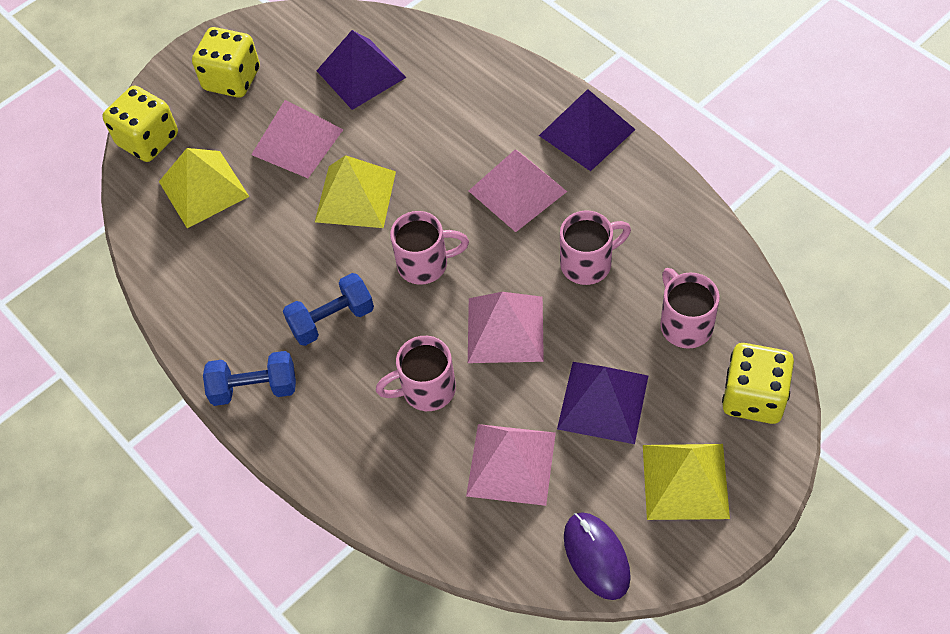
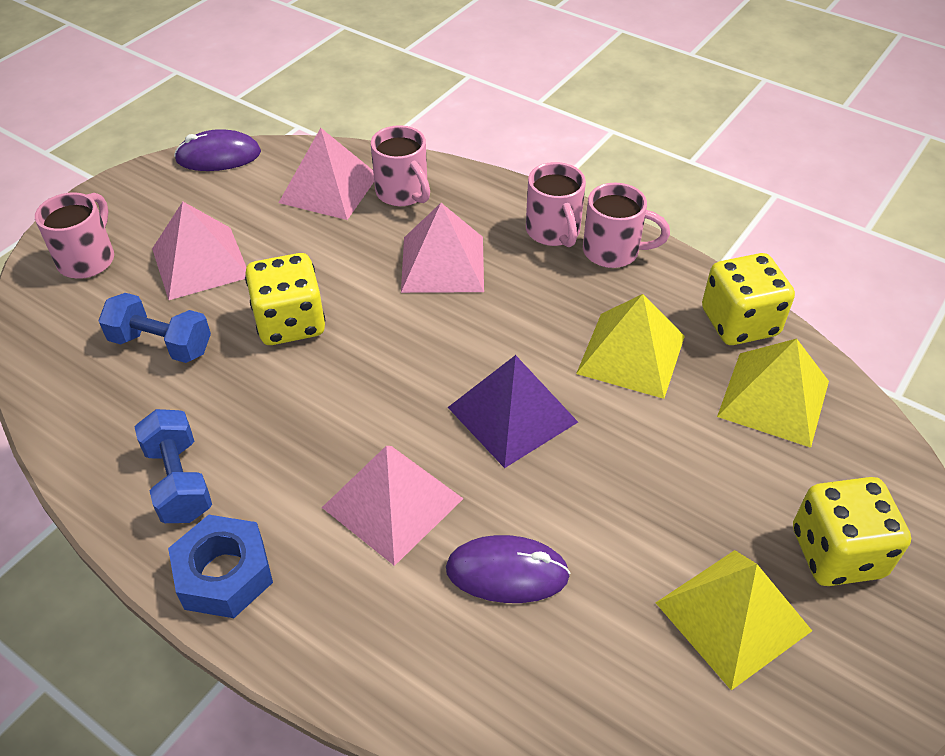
blue nut: none = 0 -> [168,515,273,618] = 1
purple mouse: [564,512,631,600] = 1 -> [174,129,261,171] [446,535,570,603] = 2
purple pyramid: [317,30,407,110] [539,89,636,171] [557,362,648,444] = 3 -> [448,355,578,468] = 1

